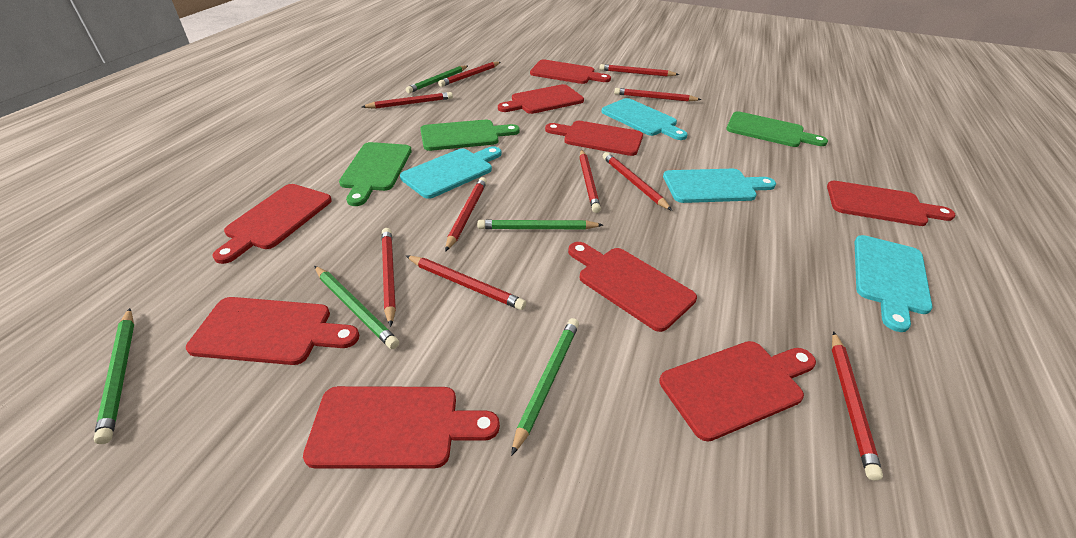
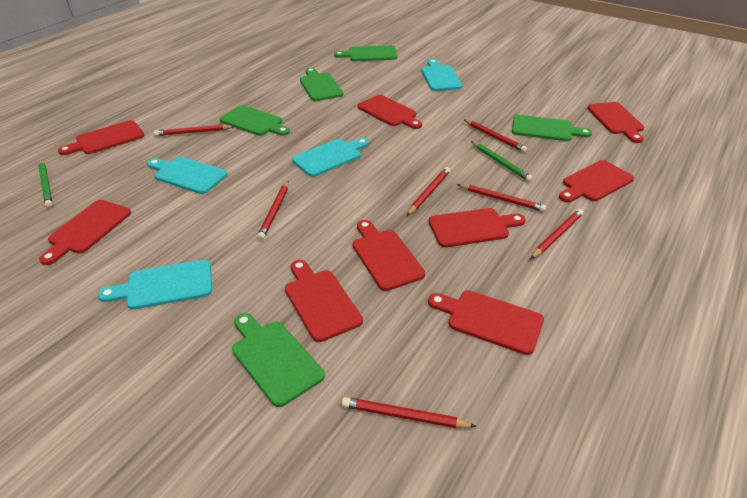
green cutting board: [339,142,412,206] [420,120,520,151] [726,111,828,147] = 3 -> [220,105,290,136] [232,313,325,407] [300,68,343,101] [334,45,397,61] [512,115,592,141] = 5
green pencil: [94,308,134,444] [314,266,399,349] [406,65,468,93] [477,219,603,229] [511,318,579,456] = 5 -> [38,160,53,208] [471,141,533,182] = 2
red pencil: [362,92,453,109] [382,228,396,327] [405,255,526,310] [438,62,501,87] [445,177,487,252] [580,149,601,213] [599,64,679,77] [603,152,672,211] [614,88,702,102] [832,331,883,481] = 10 -> [154,125,235,136] [257,181,289,240] [341,397,477,428] [407,167,450,216] [457,184,546,212] [463,119,527,152] [531,209,583,259] = 7

